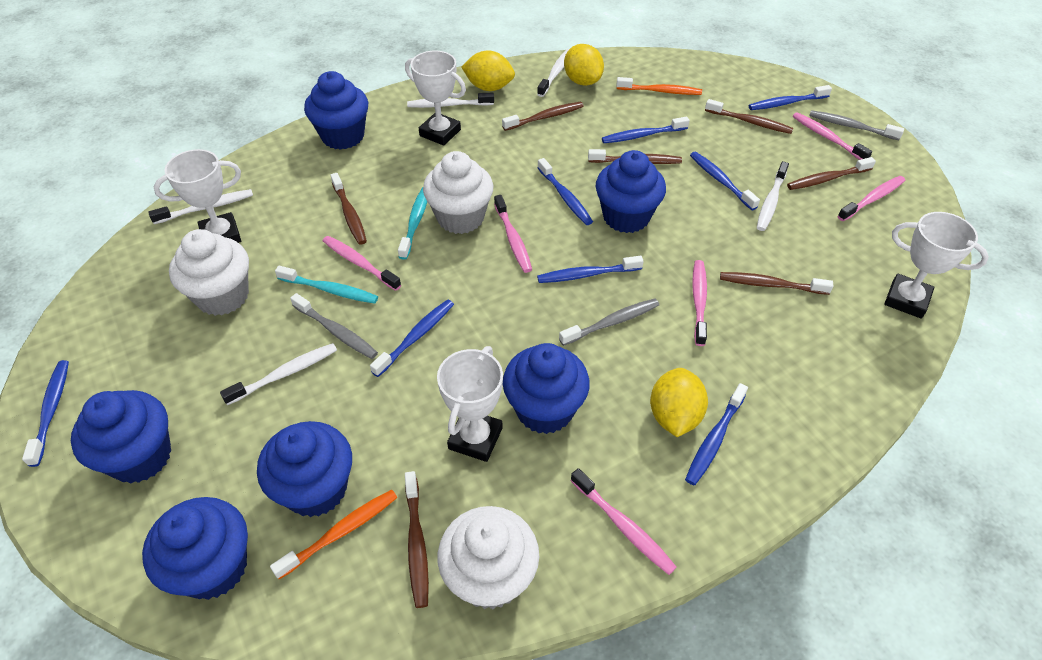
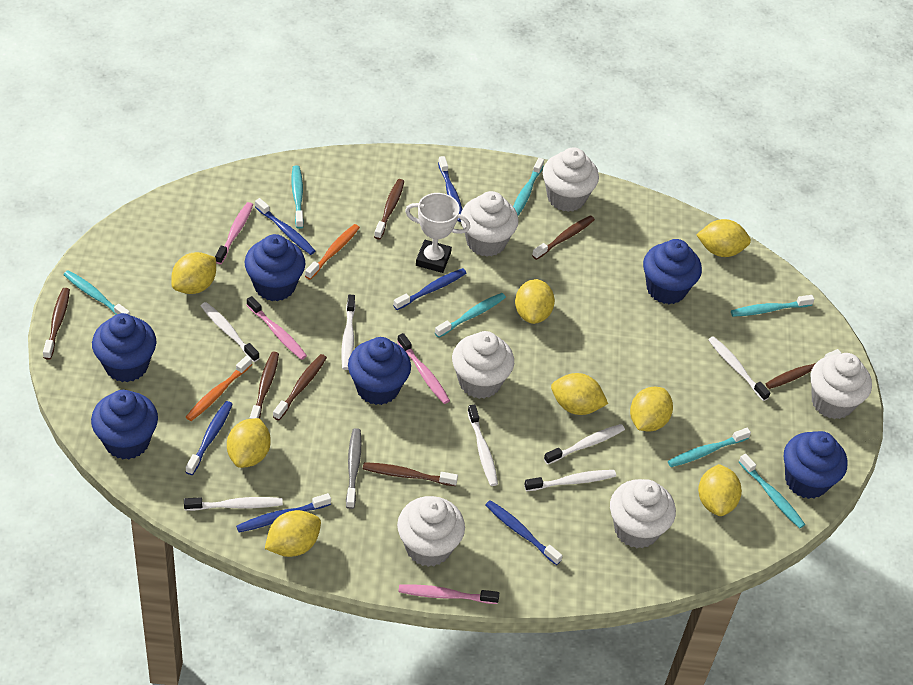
blue toothbrush: [22,360,69,467] [370,299,454,377] [537,158,593,225] [537,256,644,283] [602,117,690,143] [685,383,748,485] [690,152,760,210] [749,85,832,110] = 8 -> [186,401,233,475] [236,493,331,532] [255,198,315,255] [393,268,466,310] [438,156,463,222] [485,500,563,565] = 6
grey toothbrush: [290,293,378,359] [559,299,659,346] [809,110,904,140] = 3 -> [346,428,361,509] = 1
pink toothbrush: [323,236,401,291] [494,195,532,273] [571,468,677,575] [692,260,707,346] [793,112,872,160] [838,176,905,221] = 6 -> [215,202,253,264] [247,296,307,360] [397,333,450,404] [398,585,499,604] = 4
turquoise toothbrush: [275,266,378,304] [398,187,427,260] = 2 -> [63,270,130,315] [292,165,304,229] [435,293,506,338] [513,158,544,216] [668,428,751,467] [731,295,814,317] [739,454,805,529] = 7
white cupcake: [169,229,249,316] [423,151,493,234] [438,506,539,609] = 3 -> [397,496,465,567] [452,331,514,399] [461,191,519,257] [543,147,599,212] [610,479,676,548] [811,353,872,419] = 6
white toothbrush: [148,189,253,224] [220,343,337,405] [407,93,494,108] [537,49,569,97] [757,161,789,231] = 5 -> [184,497,283,511] [201,302,259,362] [341,295,355,370] [467,405,498,486] [524,470,616,491] [544,424,625,465] [708,336,770,401] = 7
white trophy: [154,149,241,243] [405,51,466,146] [437,346,503,462] [884,212,989,319] = 4 -> [405,193,470,273] = 1
yellow lemon: [461,50,515,91] [564,44,604,86] [650,368,708,437] = 3 -> [171,252,216,294] [227,418,271,468] [265,510,321,557] [515,279,555,324] [551,373,608,415] [630,387,673,432] [696,219,751,257] [698,464,742,516] = 8

